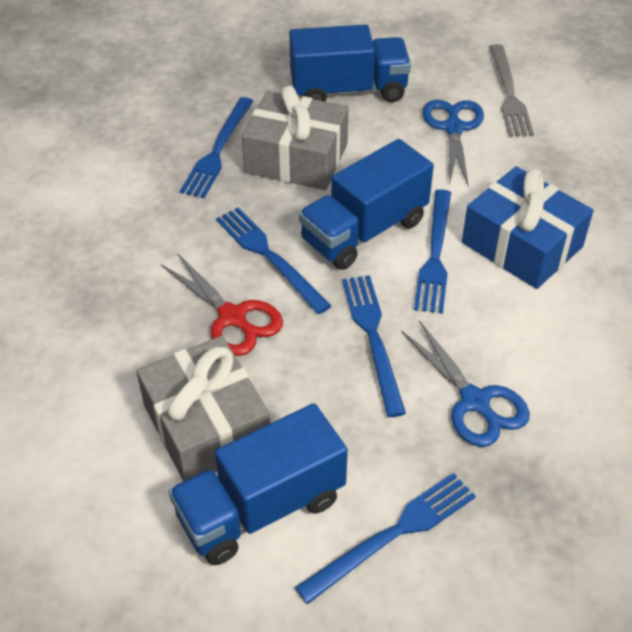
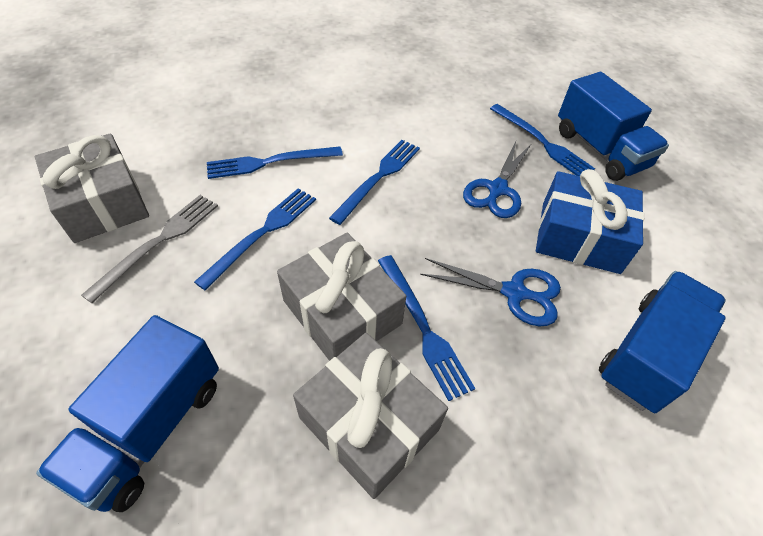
grey gift: [137,336,270,482] [242,86,349,190] = 2 -> [35,134,149,243] [277,233,406,361] [293,333,448,499] = 3
red scissors: [161,253,283,356] = 1 -> none = 0

